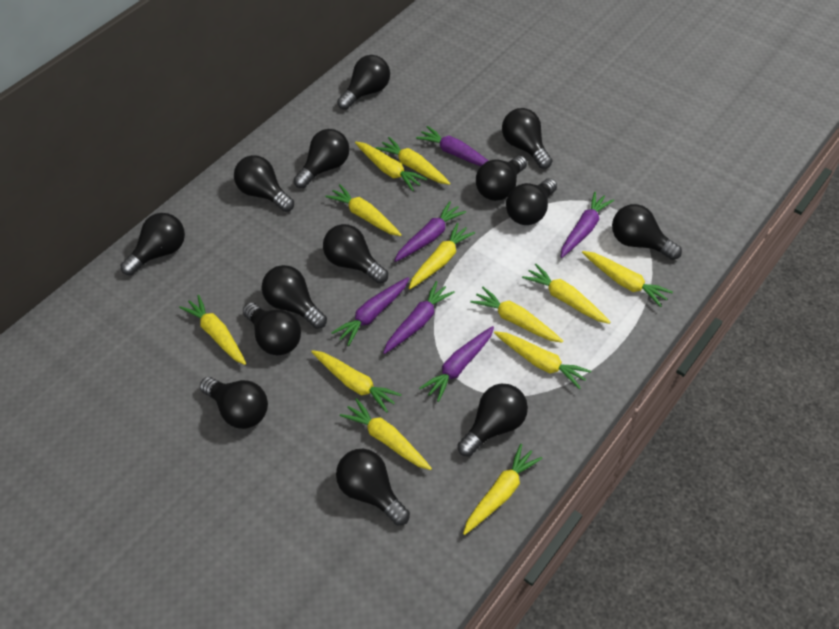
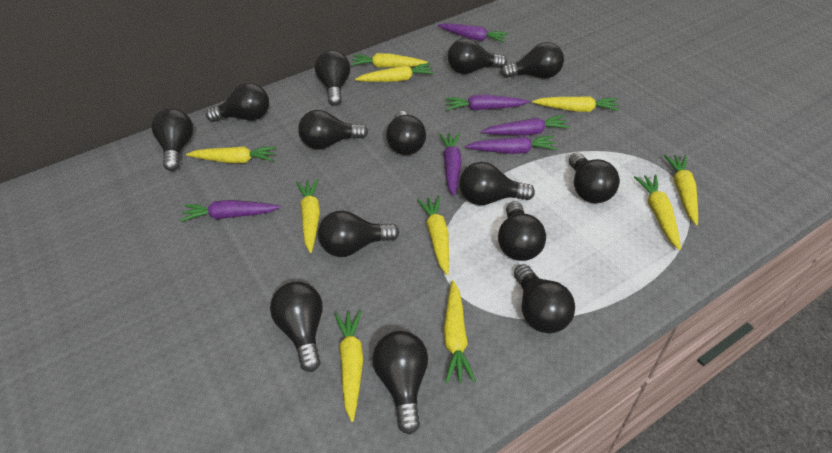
yellow carrot: [179,295,246,365] [311,350,402,413] [325,184,402,236] [340,398,432,470] [355,142,427,191] [376,137,450,185] [409,223,475,289] [463,444,542,535] [470,287,563,343] [494,331,591,389] [522,264,611,324] [582,251,673,307] = 12 -> [186,146,277,163] [296,179,320,253] [334,310,363,422] [351,53,428,68] [355,63,434,82] [417,196,449,275] [444,280,476,383] [532,96,620,112] [634,175,681,250] [664,155,698,225] = 10

